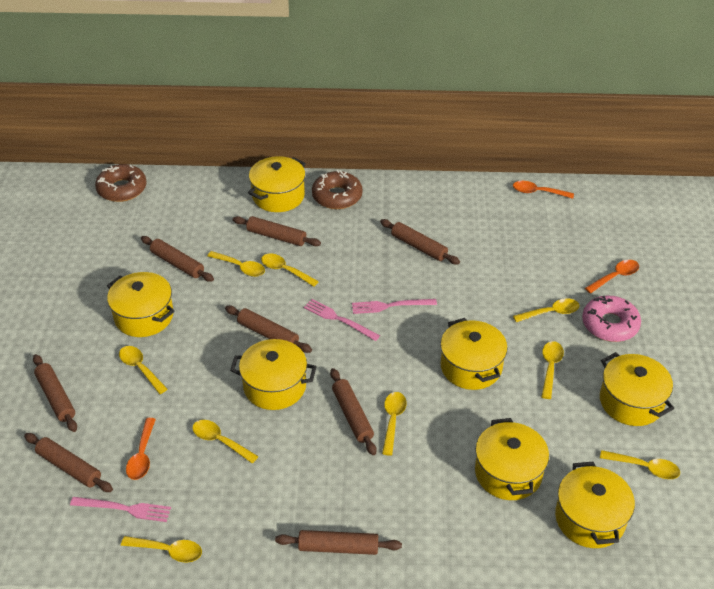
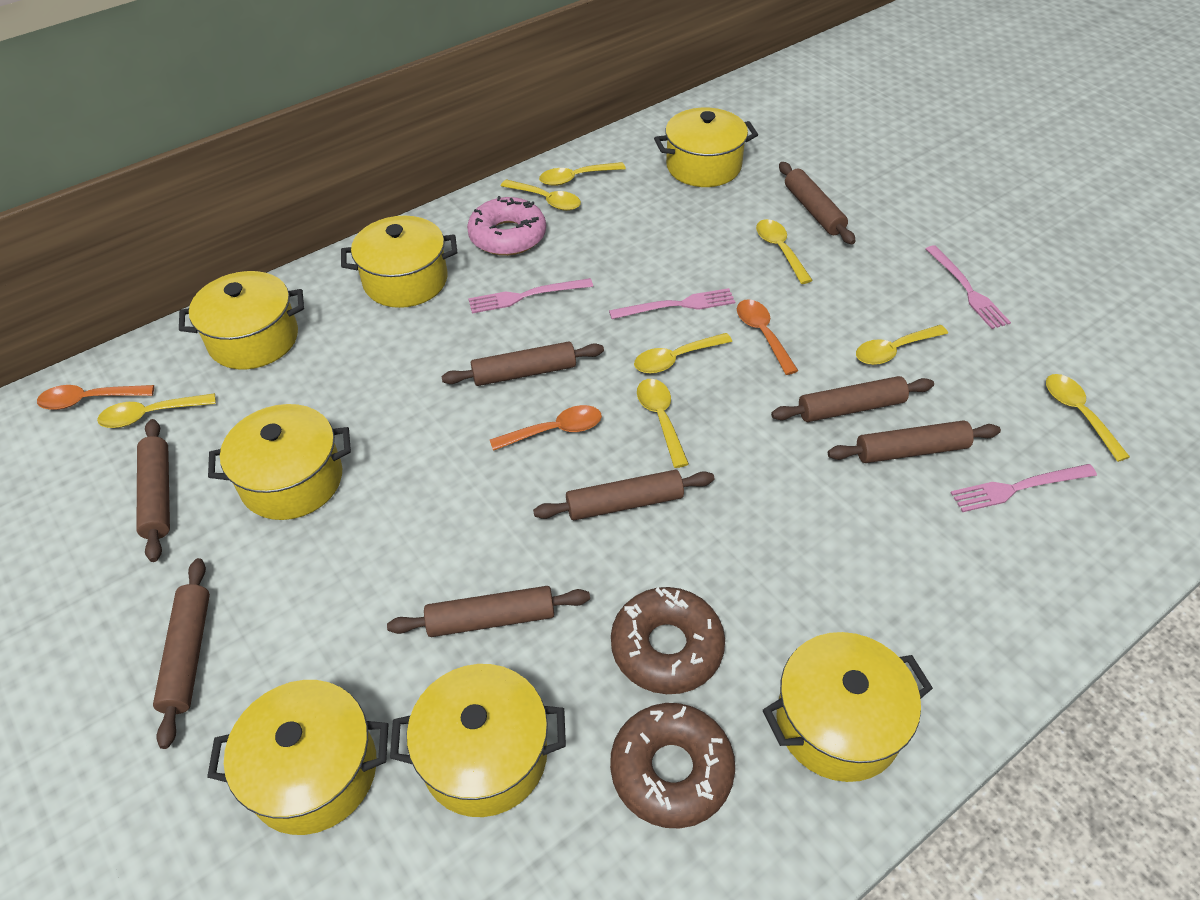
pink fork: [70,497,171,522] [304,299,380,341] [352,299,437,314] = 3 -> [468,278,593,313] [609,288,735,319] [926,245,1011,329] [950,464,1097,512] = 4
yellow spoon: [119,346,167,394] [121,536,202,563] [192,420,258,464] [207,251,265,277] [261,254,319,287] [382,392,407,456] [513,298,580,322] [541,341,564,399] [600,450,680,479] = 9 -> [97,393,216,428] [501,179,581,211] [539,162,626,186] [634,333,732,374] [637,379,689,468] [756,219,813,284] [856,325,948,365] [1046,374,1130,462] = 8

